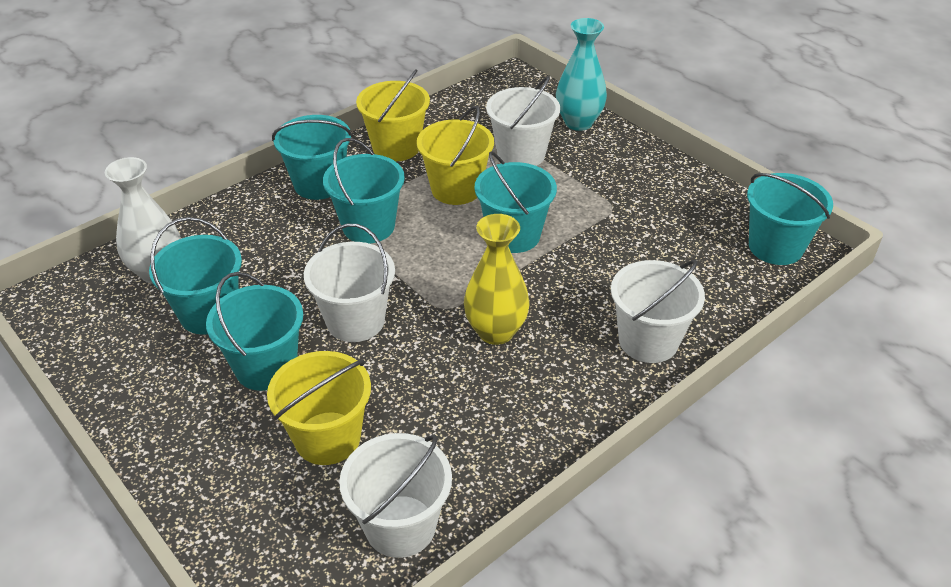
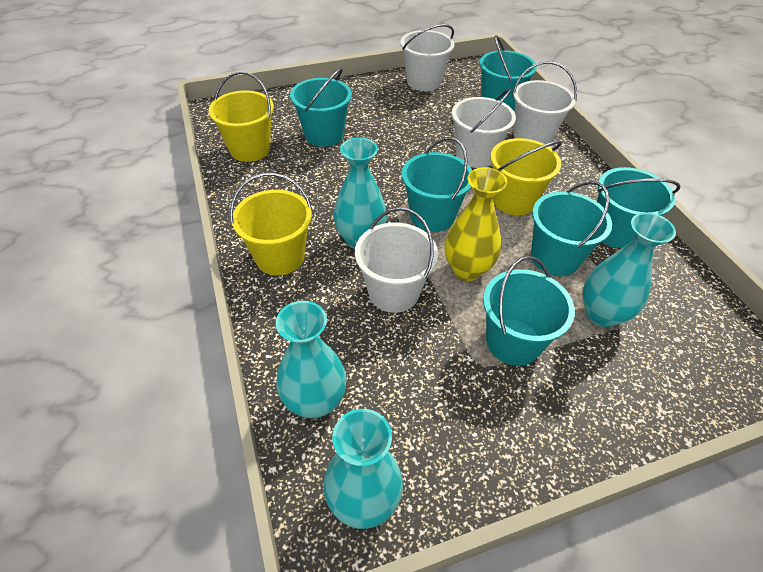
turquoise vase: [556,18,607,131] = 1 -> [276,301,347,418] [323,409,403,529] [333,138,387,249] [582,213,676,327] = 4
white vase: [105,157,181,284] = 1 -> none = 0

